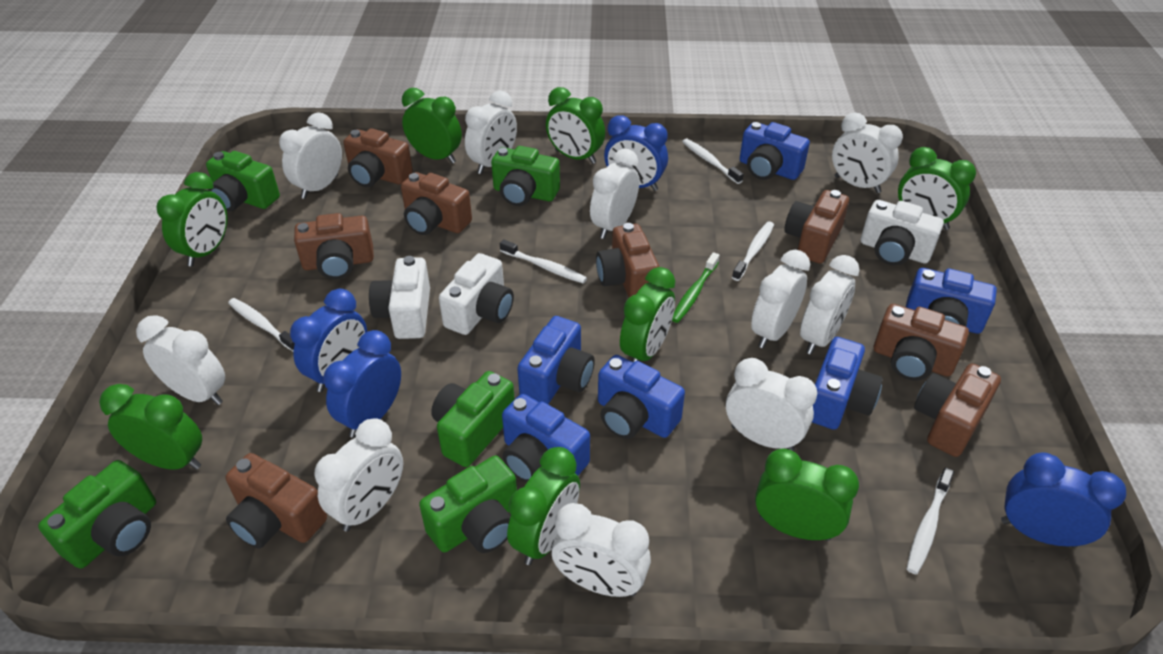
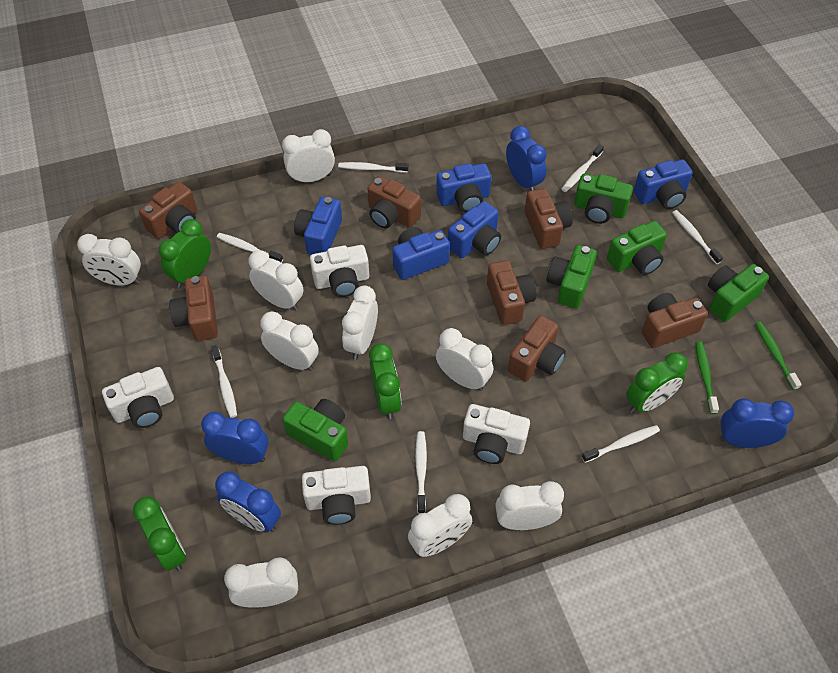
blue camera: [502,394,590,482] [517,316,595,404] [598,355,685,439] [740,122,810,180] [812,337,883,430] [906,268,997,334] = 6 -> [294,197,342,255] [392,227,450,280] [436,163,491,212] [448,201,501,258] [633,159,693,209] = 5
brown camera: [225,453,327,549] [294,213,374,279] [343,128,413,187] [401,172,472,235] [596,223,659,297] [784,190,849,264] [874,304,969,381] [914,363,1001,457] = 8 -> [139,182,197,239] [169,275,218,341] [367,176,421,229] [487,260,536,325] [508,315,566,381] [525,188,573,249] [642,293,708,348] = 7
green clock: [99,384,202,470] [156,172,227,266] [402,88,462,164] [507,447,580,565] [546,87,605,164] [620,267,675,362] [755,449,859,541] [898,147,976,230] = 8 -> [133,496,186,571] [159,219,211,288] [369,343,401,419] [626,352,688,413] = 4
green toothbrush: [672,252,719,323] = 1 -> [696,341,719,414] [755,322,802,390] = 2
white camera: [369,256,430,339] [439,253,514,335] [861,200,944,265] = 3 -> [102,367,174,428] [302,466,371,525] [310,245,369,297] [463,404,530,464] = 4
white clock: [136,315,225,405] [279,112,342,199] [315,418,403,532] [465,91,517,174] [552,503,651,597] [590,149,639,239] [726,358,817,451] [751,250,810,349] [800,255,860,355] [832,112,903,193] = 10 -> [77,234,141,286] [224,557,298,608] [249,250,303,311] [260,311,319,371] [282,129,335,183] [342,285,378,360] [408,494,472,557] [436,328,493,391] [495,481,564,530] = 9
white toothbrush: [228,298,295,351] [500,239,587,284] [682,138,744,184] [732,221,774,281] [907,467,954,574] = 5 -> [211,345,237,418] [217,233,283,263] [338,162,408,173] [415,431,427,514] [561,144,604,192] [582,425,660,463] [672,210,723,264] = 7

